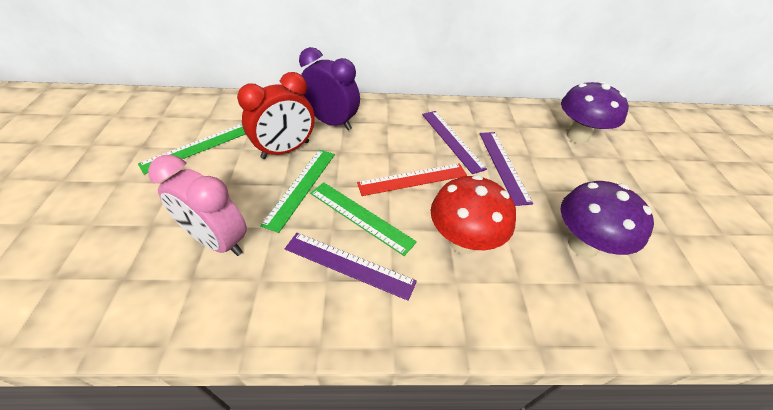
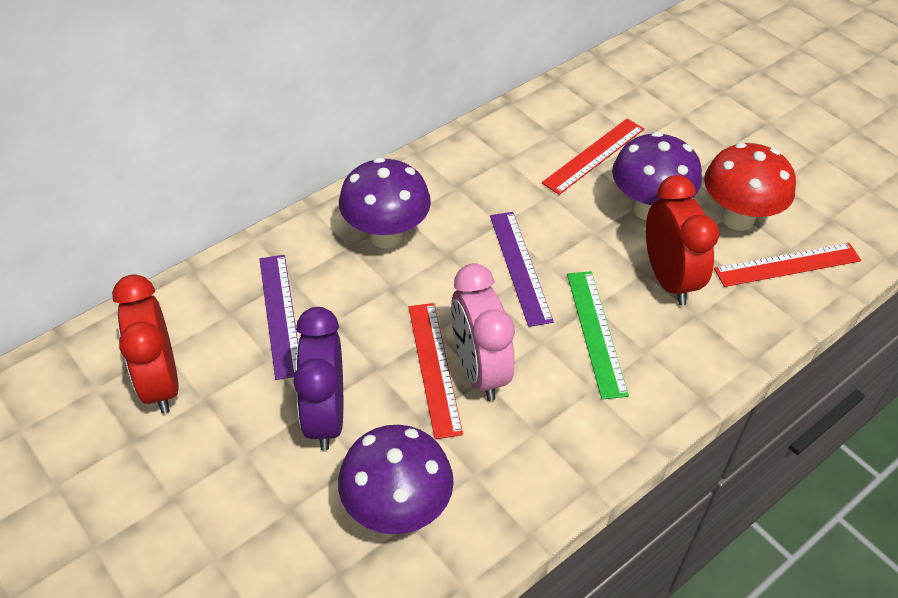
green ruler: [138,124,245,175] [260,150,335,233] [310,182,417,256] = 3 -> [567,271,629,400] = 1
purple mushroom: [560,181,654,258] [561,81,629,144] = 2 -> [338,425,454,534] [339,157,431,248] [612,132,702,220] = 3
purple ruler: [285,233,417,301] [422,111,487,174] [479,132,533,206] = 3 -> [259,255,298,380] [490,212,554,327] = 2
red clock: [237,72,315,159] = 1 -> [112,274,179,414] [646,175,719,305] = 2
red ruler: [357,163,467,196] = 1 -> [409,303,463,439] [542,119,644,195] [714,243,861,287] = 3

